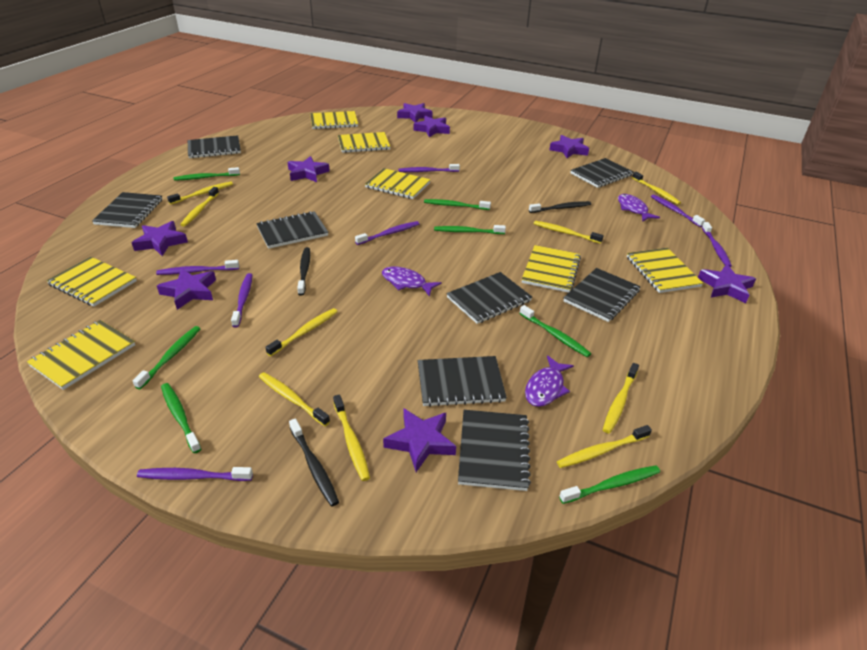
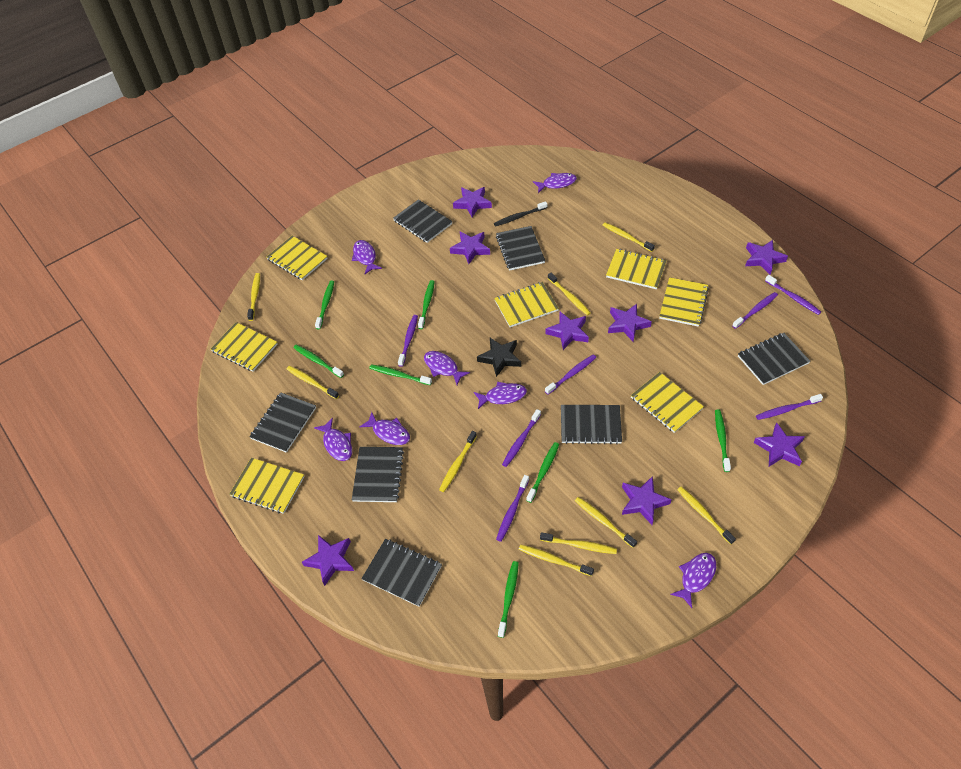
black notebook: [92,192,162,228] [188,135,241,158] [256,211,328,249] [418,356,507,407] [446,272,532,324] [458,410,531,491] [564,268,641,322] [570,158,633,188] = 8 -> [249,392,316,453] [352,447,404,502] [361,539,442,607] [393,199,453,243] [496,226,545,271] [561,405,622,444] [738,333,810,385] = 7
black star: none = 0 -> [477,338,521,377] = 1
black toothbrush: [289,418,339,507] [297,247,310,296] [529,201,591,213] = 3 -> [494,201,547,227] = 1
purple fish: [382,267,442,297] [525,355,574,407] [618,194,660,222] = 3 -> [314,418,352,461] [352,240,382,274] [359,412,410,445] [424,351,470,385] [474,382,527,409] [533,173,577,193] [670,553,716,608] = 7

